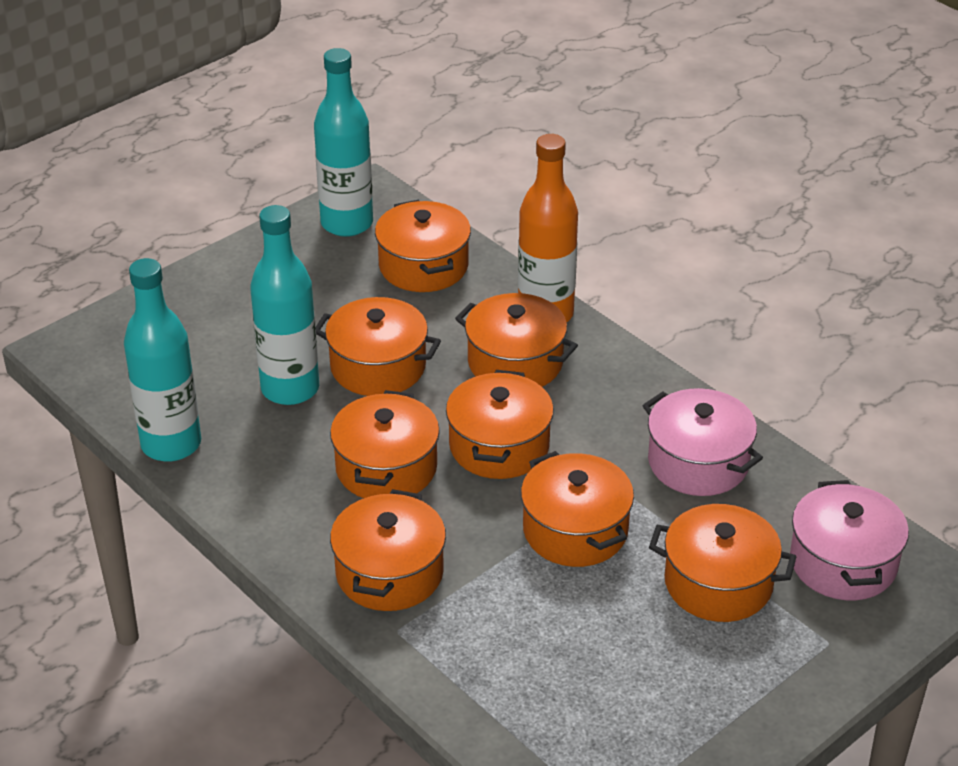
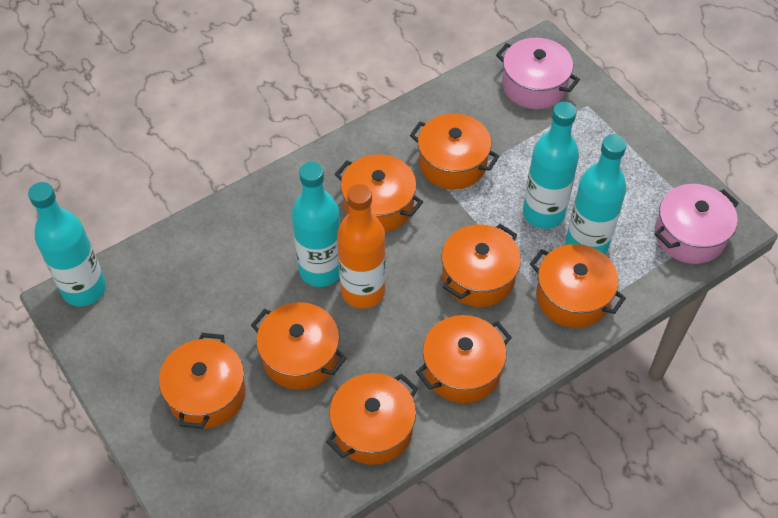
turquoise bottle: [124,258,201,461] [250,205,319,405] [314,48,373,237] = 3 -> [28,182,106,306] [292,162,340,287] [523,102,579,229] [566,134,627,254] = 4

